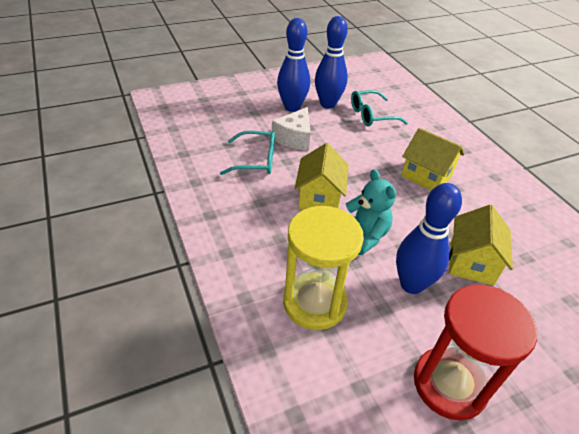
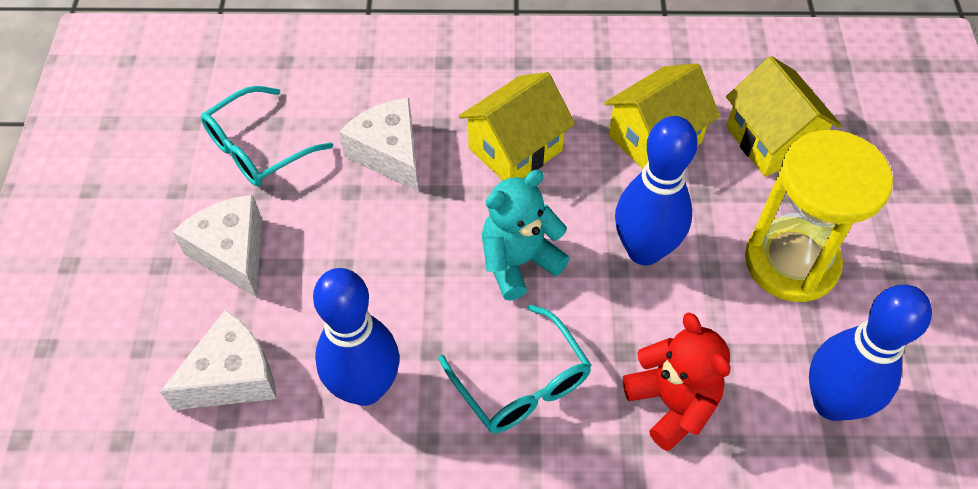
red hourglass: [414,284,537,420] = 1 -> none = 0
red teddy bear: none = 0 -> [623,313,730,451] = 1
white cheese: [272,107,311,150] = 1 -> [160,310,276,410] [173,195,262,298] [339,98,418,192] = 3

